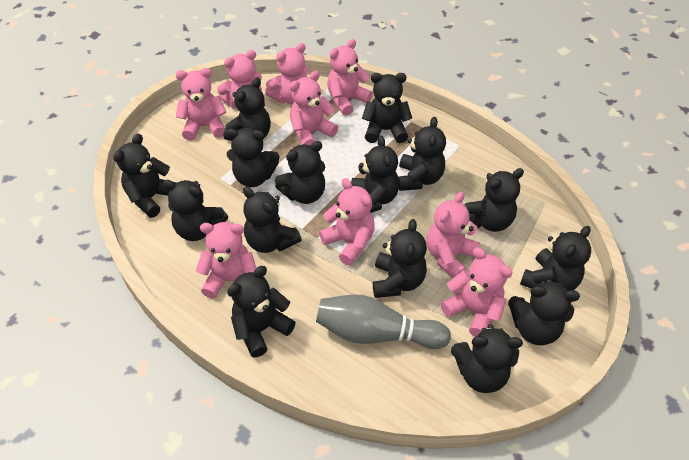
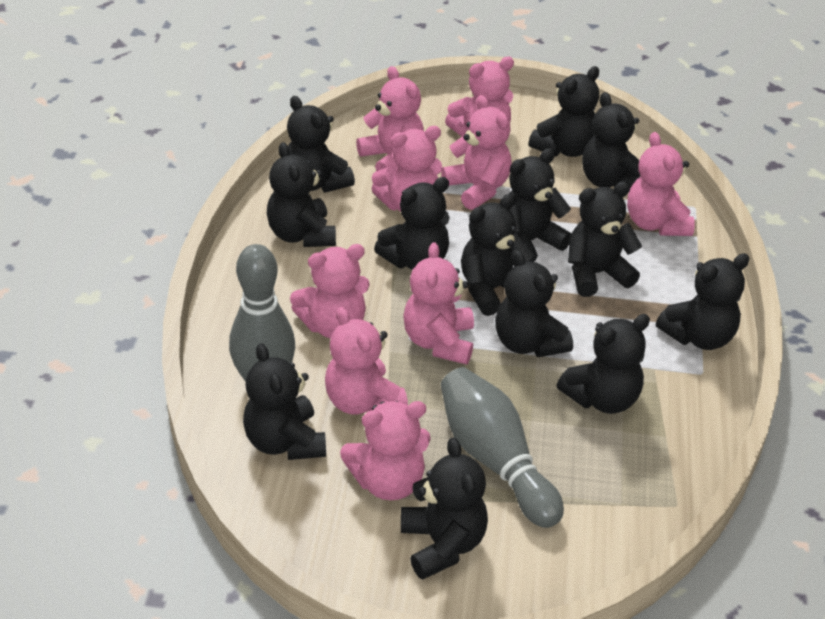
black teddy bear: [113,134,177,218] [163,180,228,241] [224,77,271,141] [226,128,279,187] [227,266,296,358] [243,187,302,253] [275,141,325,204] [351,135,399,213] [362,73,412,143] [373,219,427,298] [399,117,446,191] [451,324,523,393] [464,168,524,232] [508,279,580,345] [520,226,591,291] = 15 -> [243,343,326,460] [267,142,336,247] [287,96,355,193] [374,177,450,270] [401,437,488,580] [461,194,534,316] [495,249,573,357] [509,148,572,262] [528,66,599,157] [557,314,650,414] [568,182,642,297] [582,92,641,188] [656,253,750,350] = 13
grey bowling pin: [316,294,451,349] = 1 -> [229,244,295,382] [441,367,564,528] = 2

